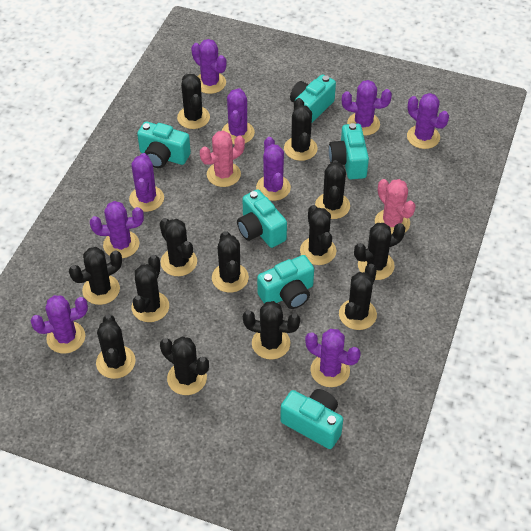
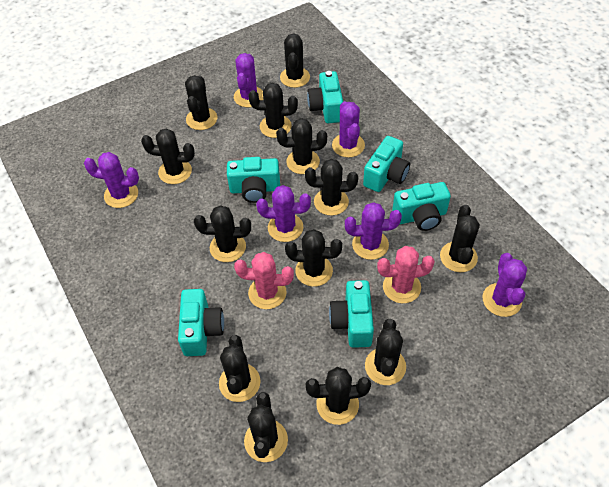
purple cactus: [30,295,88,354] [90,201,144,258] [129,153,164,212] [191,39,226,94] [222,88,255,144] [256,137,291,201] [305,329,361,387] [342,80,392,136] [407,93,449,149] = 9 -> [84,152,139,208] [234,53,263,107] [256,185,311,242] [332,101,365,157] [345,202,402,260] [483,253,527,317] = 6

